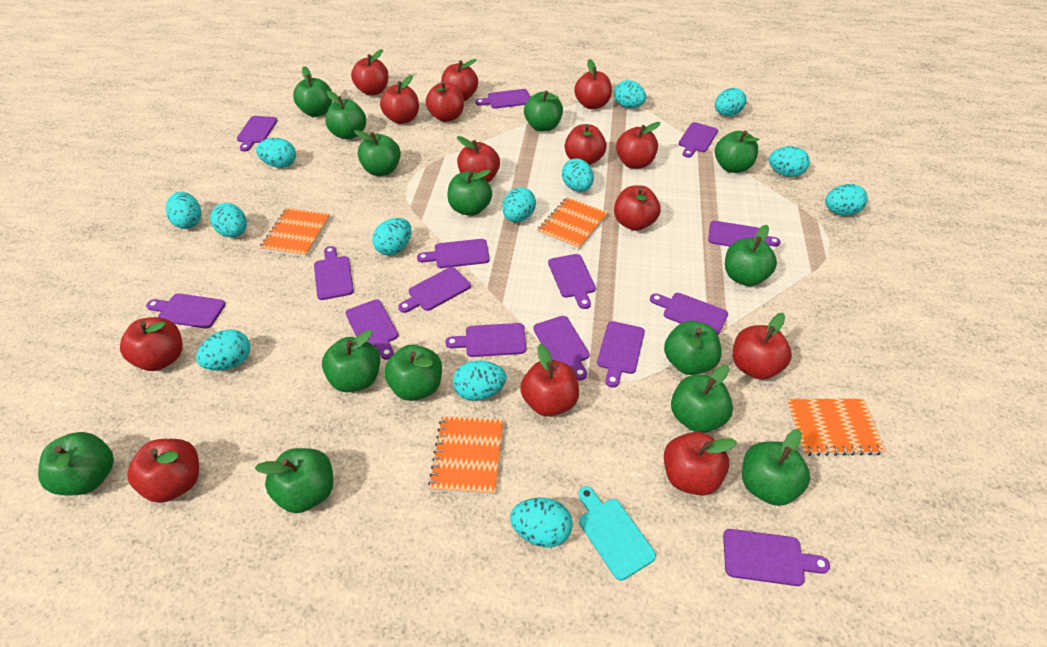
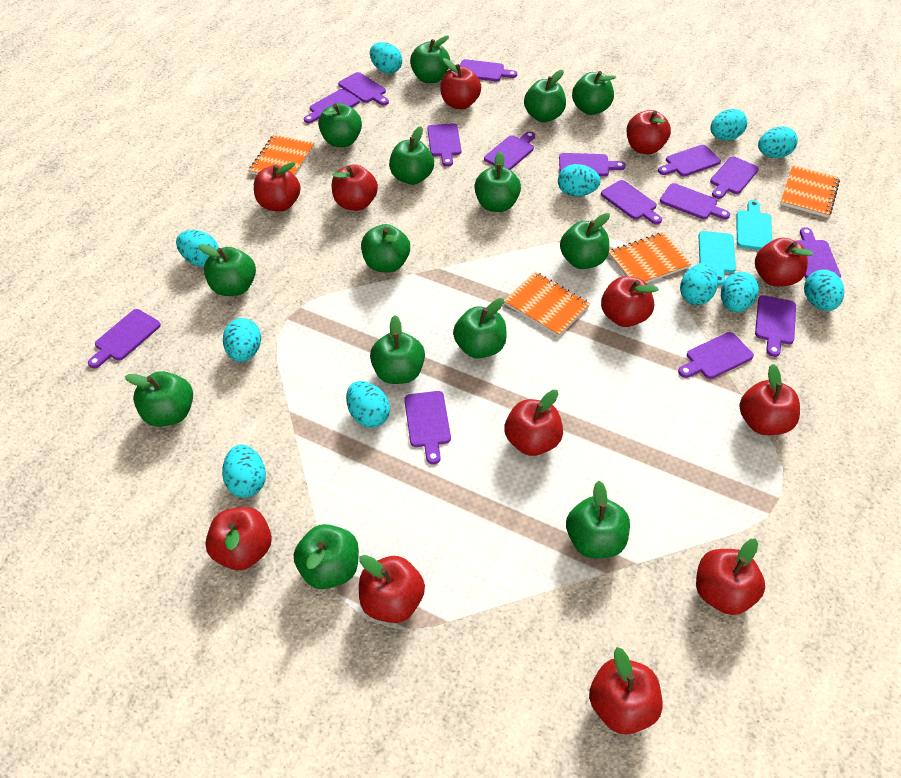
red apple: [120,317,183,371] [127,439,199,503] [351,49,389,96] [380,75,419,124] [426,81,464,122] [441,59,478,101] [457,136,500,183] [520,344,579,417] [565,124,606,165] [574,59,612,109] [614,185,660,231] [616,122,660,169] [664,432,737,496] [733,313,792,380] = 14 -> [205,507,272,570] [254,162,301,212] [332,164,378,211] [359,555,425,623] [440,58,481,109] [505,390,563,456] [589,647,663,734] [601,276,659,327] [627,110,671,154] [696,539,765,615] [739,364,800,435] [755,238,813,287] = 12
turquoise cutting board: [578,486,656,581] = 1 -> [698,231,736,285] [737,200,772,250] = 2
turquoise egg: [165,192,201,229] [196,329,250,371] [210,203,247,238] [256,138,296,168] [372,218,411,256] [453,360,506,401] [502,187,536,222] [510,498,573,547] [562,159,594,192] [614,80,646,108] [715,88,746,116] [769,146,810,177] [825,184,868,216] = 13 -> [176,230,219,266] [222,445,266,498] [223,318,261,362] [346,381,390,428] [370,42,402,74] [558,164,601,197] [680,263,718,305] [710,109,747,140] [721,272,759,312] [758,126,798,158] [804,269,844,311] = 11

